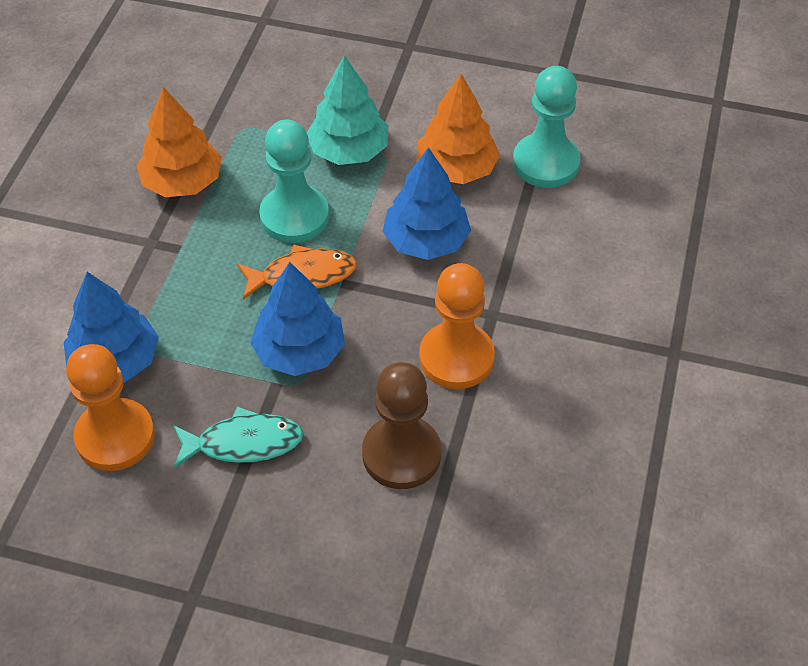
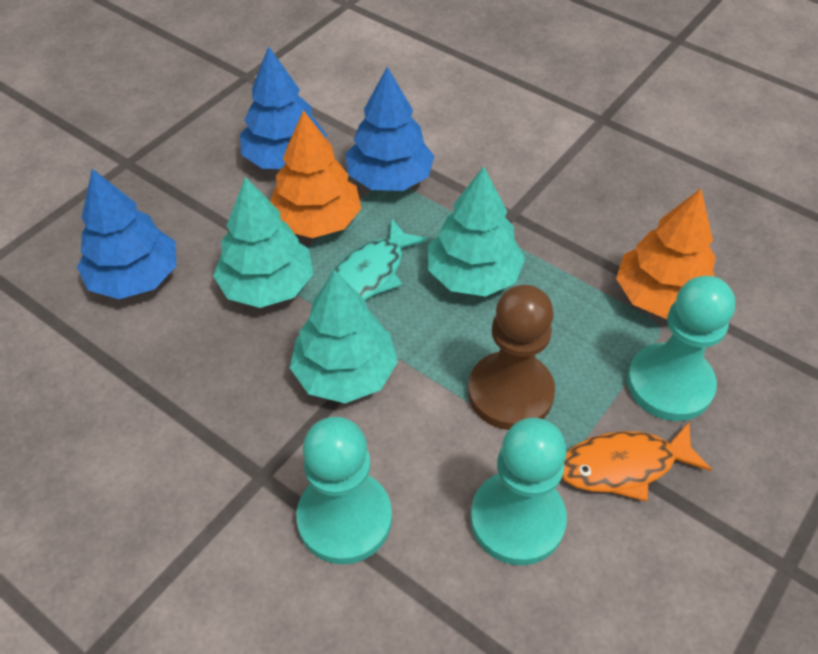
orange pawn: [66,344,155,471] [419,263,495,389] = 2 -> none = 0
turquoise pawn: [259,120,329,243] [513,66,580,188] = 2 -> [296,417,392,564] [470,418,567,565] [627,276,735,421] = 3
turquoise tree: [307,55,388,165] = 1 -> [213,177,313,308] [290,270,398,403] [428,166,525,297] = 3

